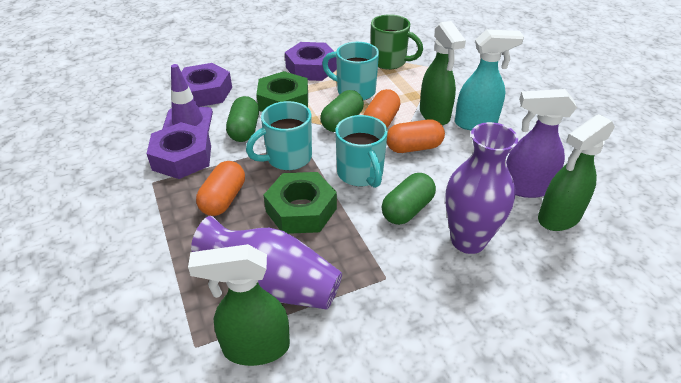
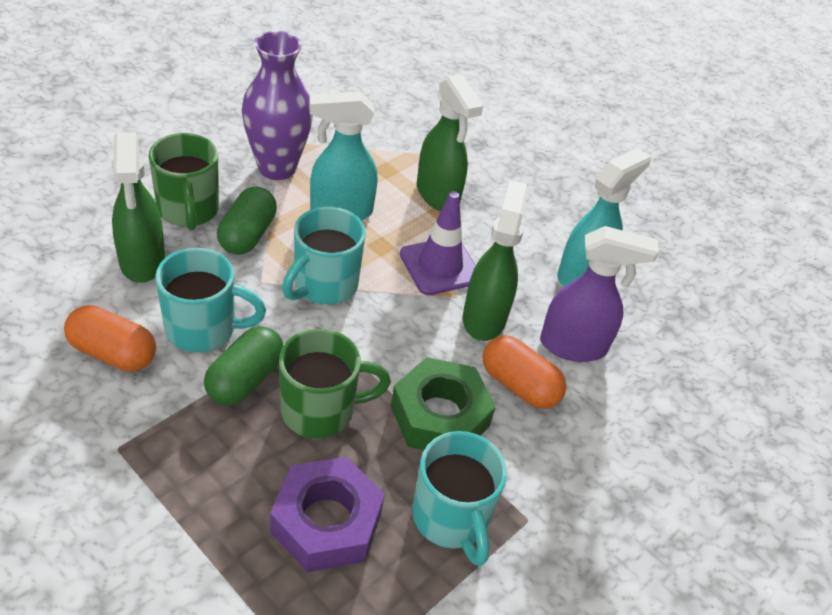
green capsule: [226,96,259,142] [320,90,364,132] [381,173,436,225] = 3 -> [204,326,283,406] [217,186,277,255] = 2
green mug: [371,14,423,70] = 1 -> [149,133,219,230] [279,328,391,439] = 2
green nut: [256,71,308,112] [264,172,337,234] = 2 -> [391,357,496,450] = 1
orange capsule: [196,161,245,216] [363,89,400,128] [386,119,445,153] = 3 -> [64,305,156,372] [483,335,566,409] = 2
purple nut: [147,122,211,179] [181,63,232,107] [285,42,337,81] = 3 -> [270,457,385,572] = 1
purple vase: [191,216,342,310] [445,122,518,254] = 2 -> [242,31,313,180] = 1
turquoise spray bottle: [455,29,524,131] = 1 -> [309,91,378,220] [557,148,651,287] = 2

